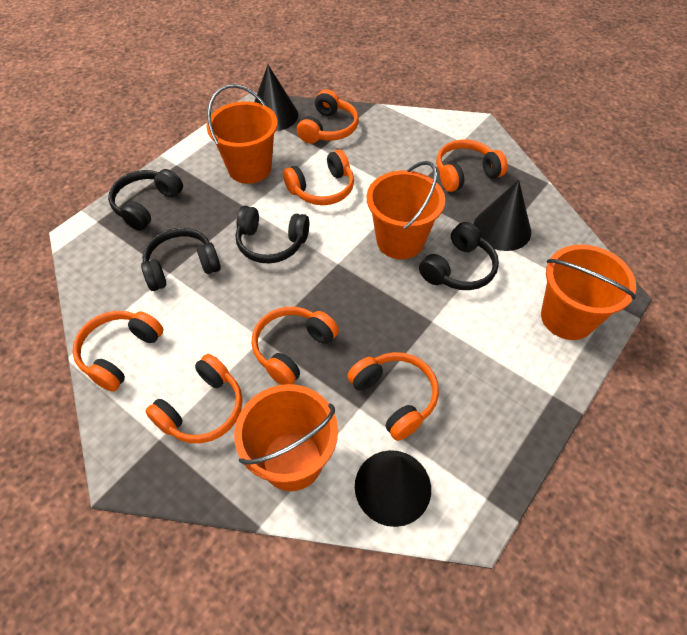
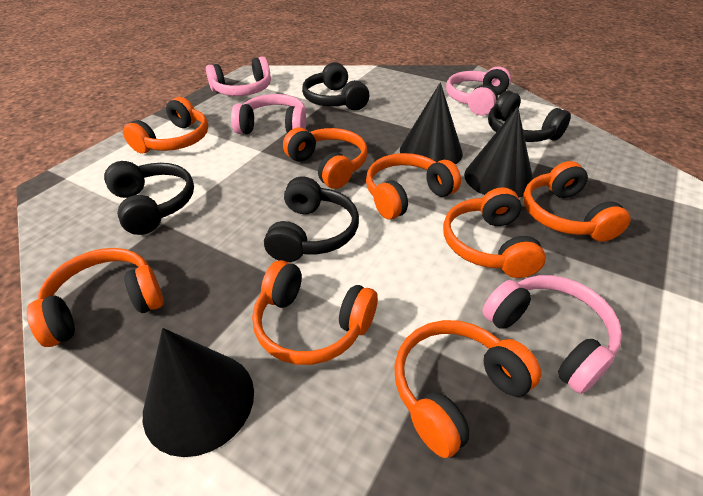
orange bucket: [206,84,278,184] [234,384,338,491] [367,161,445,259] [541,244,636,340] = 4 -> none = 0
orange headphones: [72,311,164,392] [145,354,242,443] [252,307,339,385] [283,150,354,205] [297,89,359,144] [347,352,439,441] [436,140,508,192] = 7 -> [27,248,164,347] [123,97,208,154] [252,260,378,365] [283,128,368,189] [366,153,461,220] [394,320,542,458] [443,187,546,278] [523,161,631,242] = 8
pink headphones: none = 0 -> [206,56,271,96] [231,94,306,134] [446,66,511,116] [483,275,622,394] = 4

